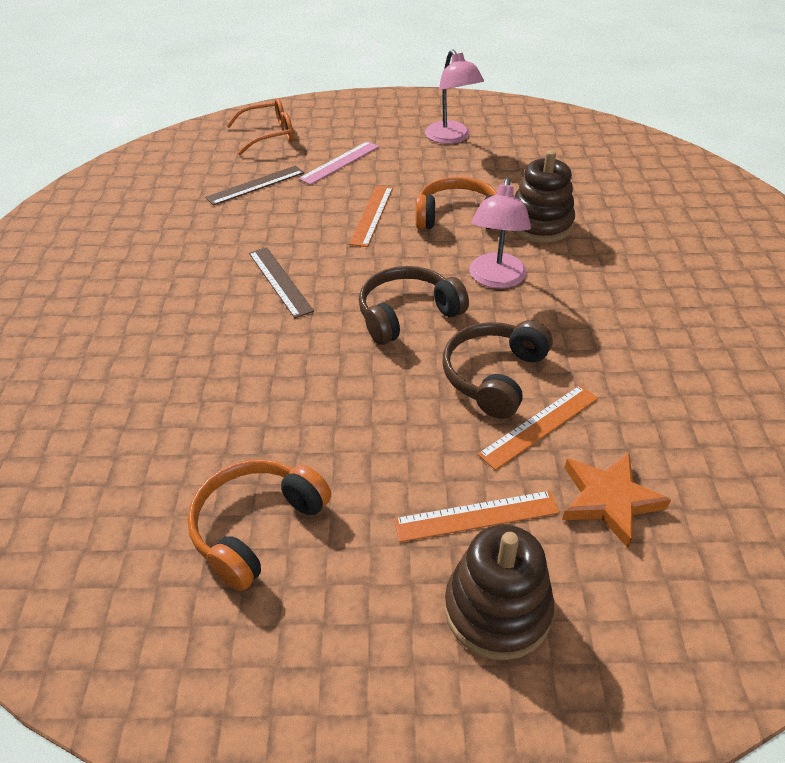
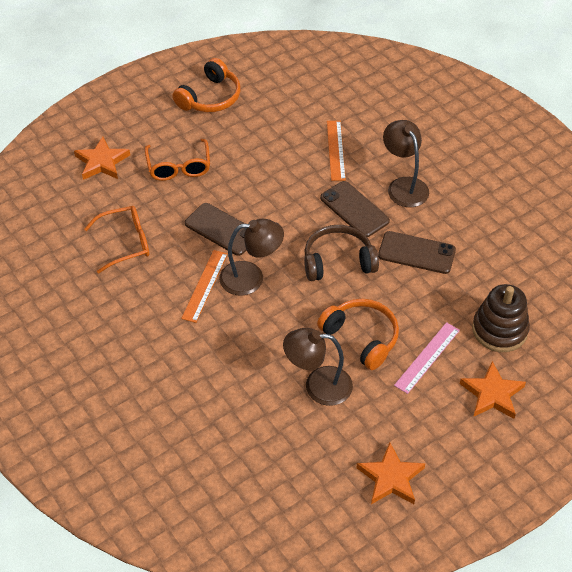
brown headphones: [359,266,469,345] [442,320,553,419] = 2 -> [304,225,379,281] = 1
brown lamp: none = 0 -> [219,219,284,295] [283,328,353,406] [383,120,429,207] = 3
brown phone: none = 0 -> [185,203,246,256] [320,181,390,237] [378,231,456,274] = 3
brown ruler: [205,166,304,206] [249,247,314,318] = 2 -> none = 0
brown stacking toy: [445,525,554,660] [512,150,575,243] = 2 -> [472,284,530,352] = 1
orange glasses: [226,98,293,155] = 1 -> [84,206,149,274] [145,139,210,181] = 2
orange ruler: [349,186,393,247] [394,491,559,542] [478,385,598,470] = 3 -> [181,250,228,323] [327,121,346,181] = 2
orange star: [562,453,671,548] = 1 -> [74,137,130,180] [356,442,425,504] [460,361,526,419] = 3
pink lamp: [425,49,484,144] [469,178,531,288] = 2 -> none = 0

